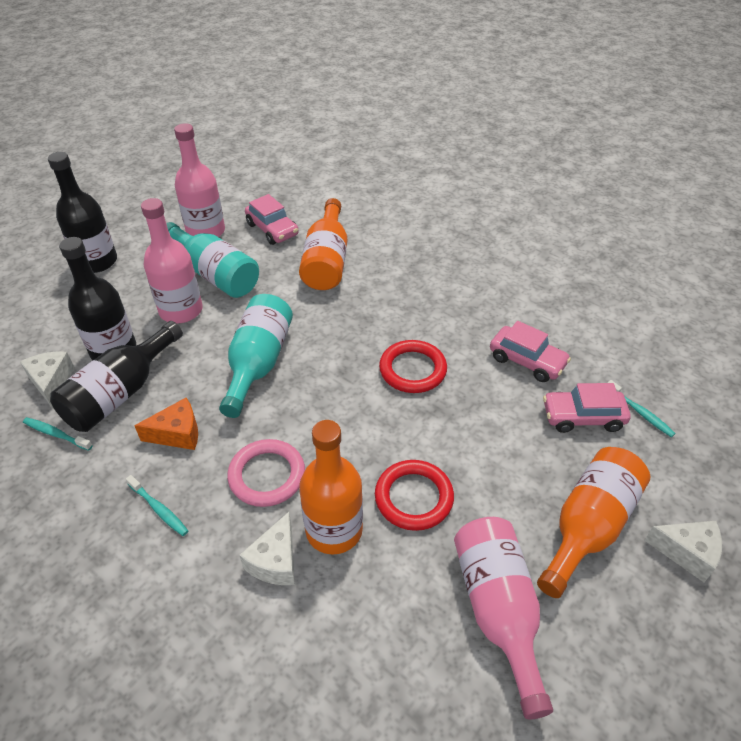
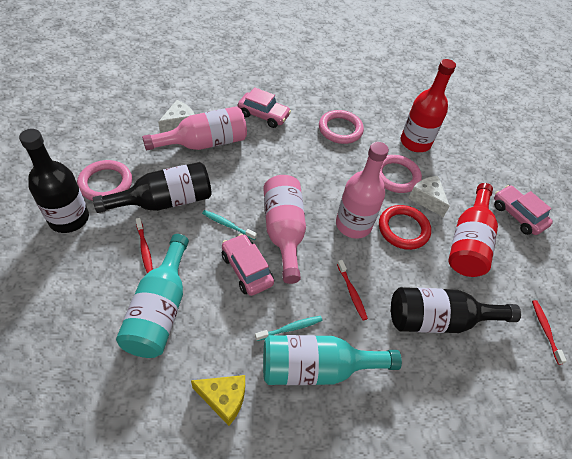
orange bottle: [299,198,347,290] [299,420,363,554] [537,447,651,598] = 3 -> none = 0
orange cheese: [134,398,198,450] = 1 -> none = 0
pink ring: [227,439,305,507] = 1 -> [77,160,132,201] [319,110,364,144] [379,155,422,193] = 3
red bottle: none = 0 -> [401,59,456,152] [448,183,498,277] = 2
red ring: [375,460,454,531] [379,340,447,393] = 2 -> [379,205,431,250] = 1
red toothbrush: none = 0 -> [136,218,153,273] [337,260,368,320] [532,300,567,365] = 3
turquoise toothbrush: [23,417,93,451] [126,475,188,536] [607,380,676,437] = 3 -> [202,210,257,240] [255,316,322,341] = 2
white cheese: [20,351,75,407] [239,512,295,585] [644,521,722,582] = 3 -> [158,100,195,133] [408,176,450,217] = 2
yellow cheese: none = 0 -> [191,375,245,426] = 1

